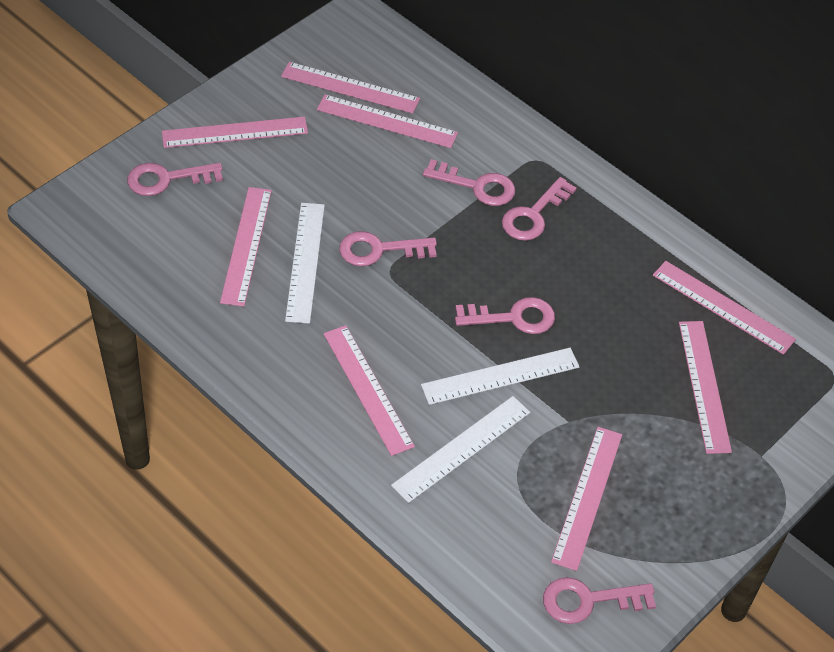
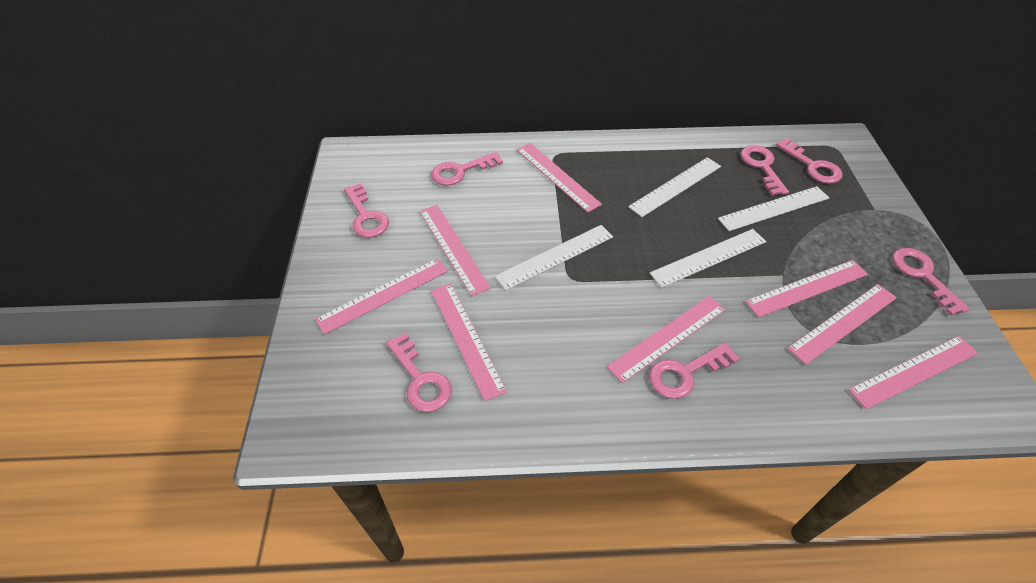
pink key: [127,163,223,196] [339,231,437,266] [423,159,515,206] [455,297,555,334] [502,177,577,241] [543,577,656,624] = 6 -> [344,183,389,238] [386,333,452,412] [431,152,503,186] [649,342,739,399] [741,145,789,195] [776,138,843,184] [892,248,970,315] = 7
white ruler: [285,203,325,324] [391,396,530,503] [421,348,579,405] = 3 -> [495,225,613,290] [628,157,721,217] [650,229,766,287] [718,186,829,231] = 4

